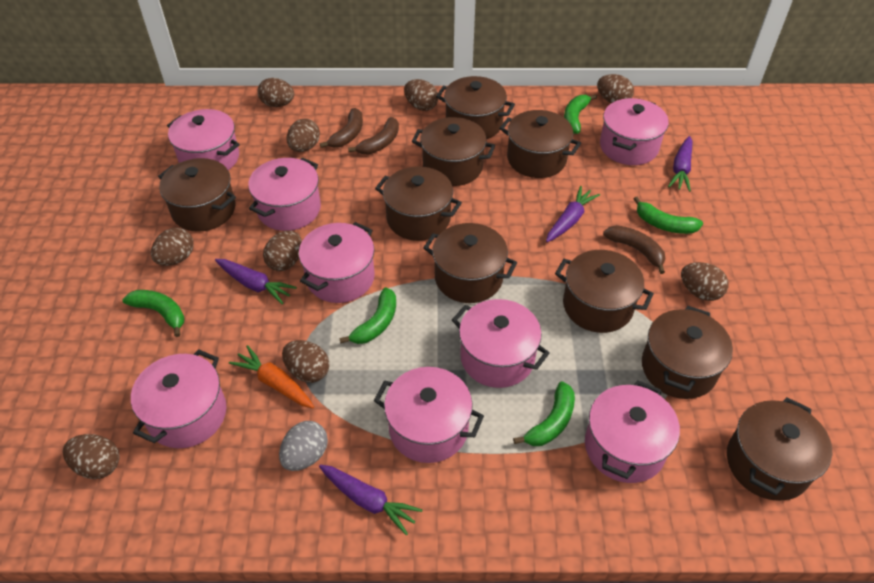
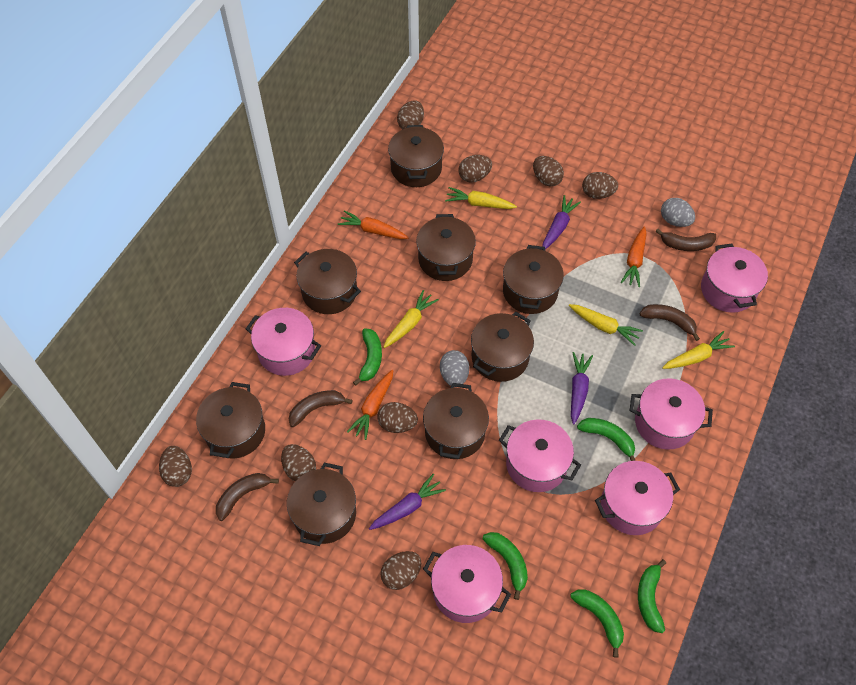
brown banana: [320,108,363,148] [348,117,399,154] [603,225,665,274] = 3 -> [216,473,279,521] [288,390,353,427] [640,304,700,341] [655,229,716,251] = 4
brown egg: [63,434,119,479] [151,228,194,266] [258,78,294,107] [263,230,302,271] [282,340,330,383] [287,119,320,152] [404,79,438,111] [597,74,634,103] [681,262,729,301] = 9 -> [159,446,192,487] [281,444,316,481] [377,402,418,433] [381,551,421,590] [397,100,424,129] [458,155,492,183] [533,156,564,186] [582,172,618,199] = 8
brown pot: [158,158,236,232] [375,167,462,241] [412,117,495,186] [423,223,517,303] [436,76,515,139] [499,110,581,178] [555,250,654,333] [642,306,733,399] [727,397,832,501] = 9 -> [196,382,265,459] [287,463,356,546] [294,249,361,314] [388,125,444,187] [416,214,476,281] [423,383,489,459] [471,312,534,382] [503,245,564,314] = 8
grey egg: [279,421,328,471] = 1 -> [440,350,469,386] [661,198,695,227] = 2
orange carrot: [229,345,314,408] = 1 -> [338,210,409,239] [347,370,393,440] [621,226,647,287] = 3
pink pot: [131,349,227,448] [167,109,240,170] [248,158,321,231] [299,222,375,303] [374,367,484,463] [452,299,550,388] [585,380,680,483] [600,98,669,165] = 8 -> [246,308,321,376] [423,545,511,623] [499,419,581,492] [595,461,680,535] [629,378,713,450] [701,243,768,313] = 6
purple carrot: [215,259,297,304] [319,465,423,536] [546,186,600,242] [668,136,692,192] = 4 -> [369,474,446,530] [542,195,581,249] [571,352,593,425] = 3
yellow carrot: none = 0 -> [383,290,439,348] [445,187,517,209] [569,304,643,346] [662,331,735,369] = 4

